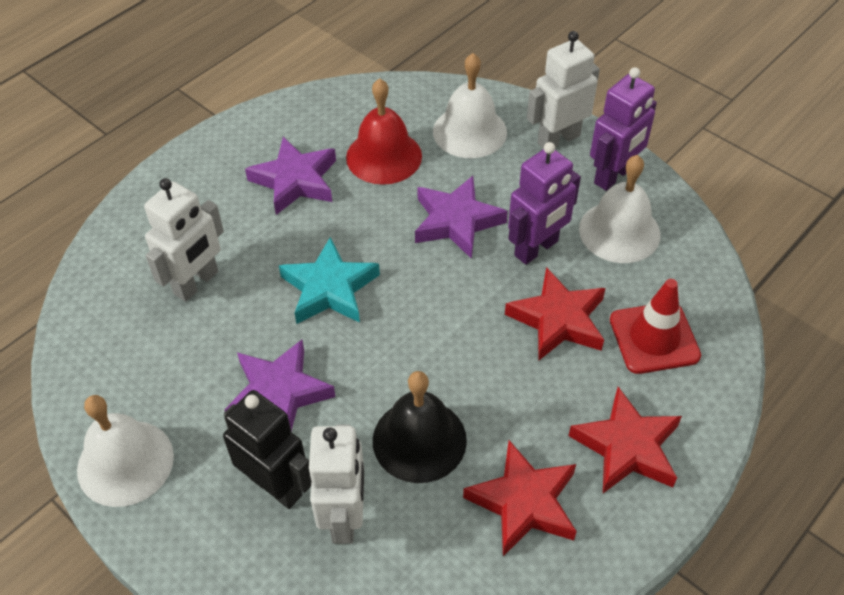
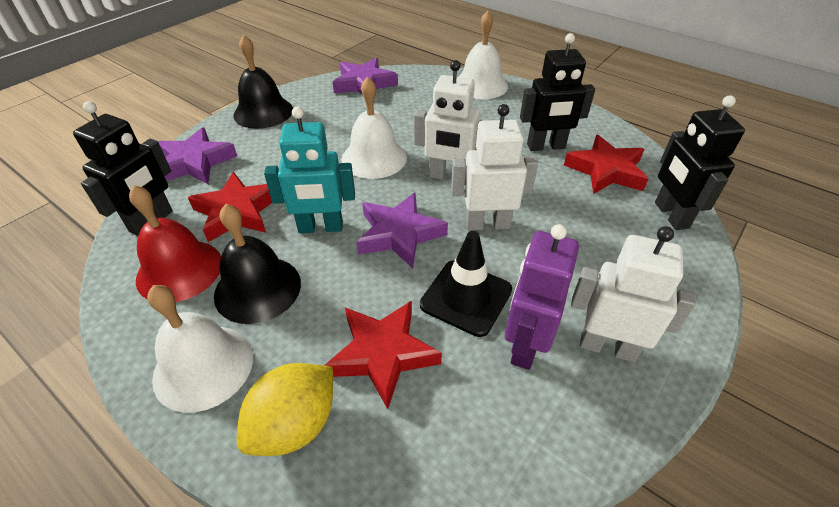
black bell: [373,371,467,483] = 1 -> [214,204,301,324] [233,34,293,129] = 2
black robot: [223,390,311,509] = 1 -> [73,101,173,236] [520,33,595,151] [655,95,745,230] = 3
black traffic cone: none = 0 -> [420,231,512,337] = 1
purple robot: [508,142,581,265] [590,67,657,191] = 2 -> [505,224,579,370] = 1
red traffic cone: [610,279,701,374] = 1 -> none = 0
turquoise robot: none = 0 -> [264,107,355,233] = 1
turquoise star: [279,237,380,324] = 1 -> none = 0
yellow lemon: none = 0 -> [237,363,333,456] = 1

